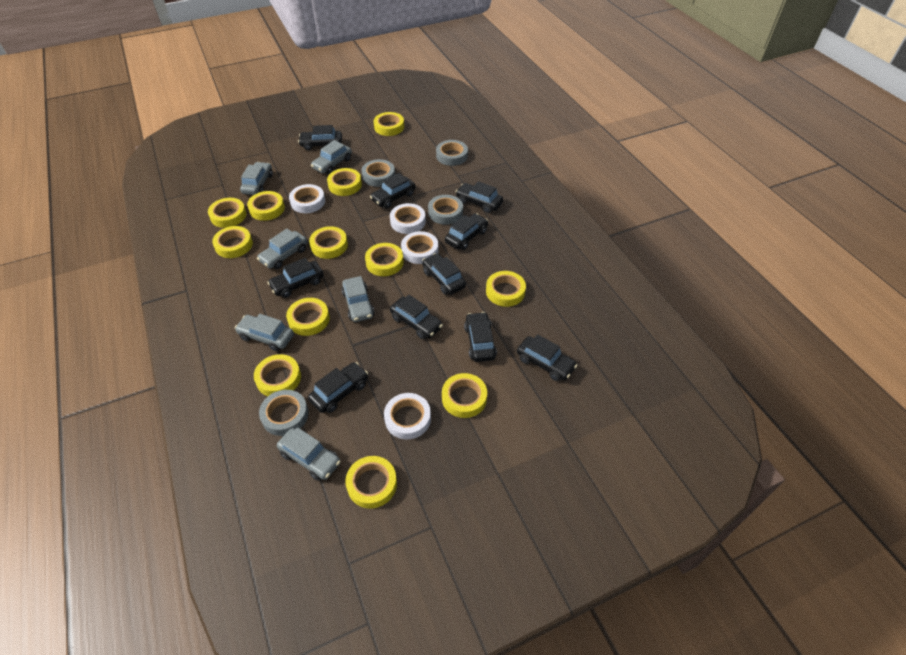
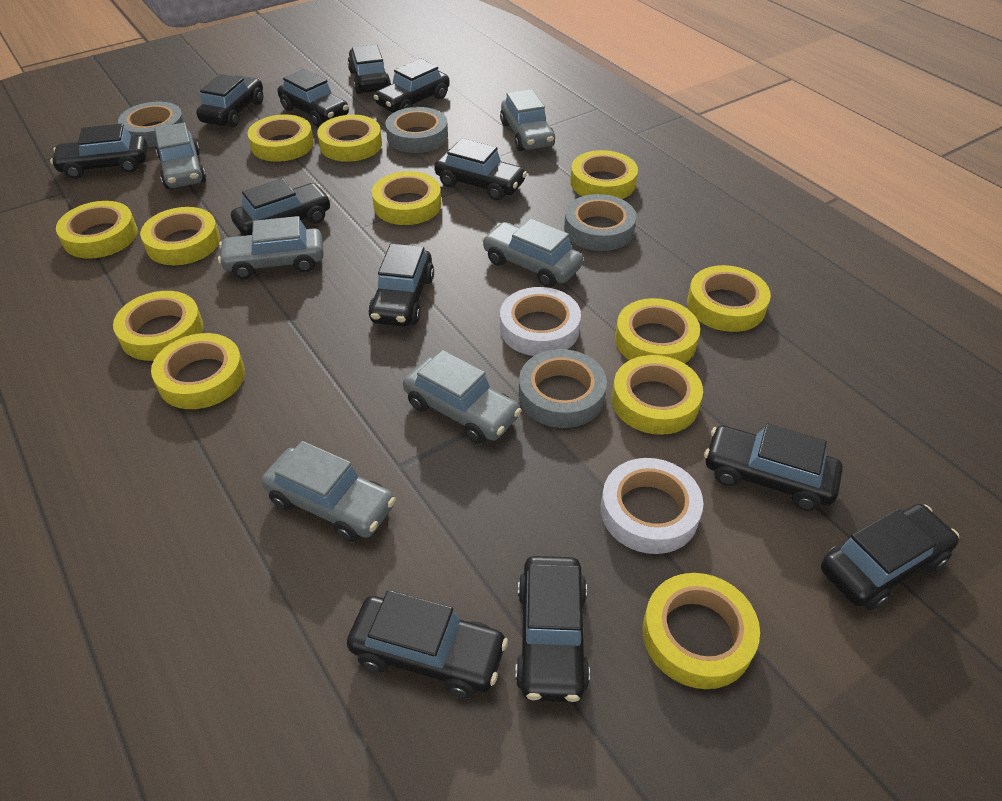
black car: [267,258,324,298] [298,125,342,150] [308,362,368,413] [370,173,416,209] [390,295,443,339] [422,253,466,295] [445,213,488,250] [456,181,503,213] [464,312,497,362] [517,334,577,381] = 10 -> [50,124,147,179] [196,74,263,127] [231,178,331,236] [278,69,349,127] [347,44,391,94] [347,590,508,698] [368,244,434,327] [374,59,450,112] [434,138,527,201] [515,556,590,702] [704,424,843,511] [821,504,959,610] = 12
white tape: [289,184,325,213] [384,393,431,440] [390,203,426,234] [401,231,439,264] = 4 -> [500,287,581,356] [601,458,703,554] = 2

